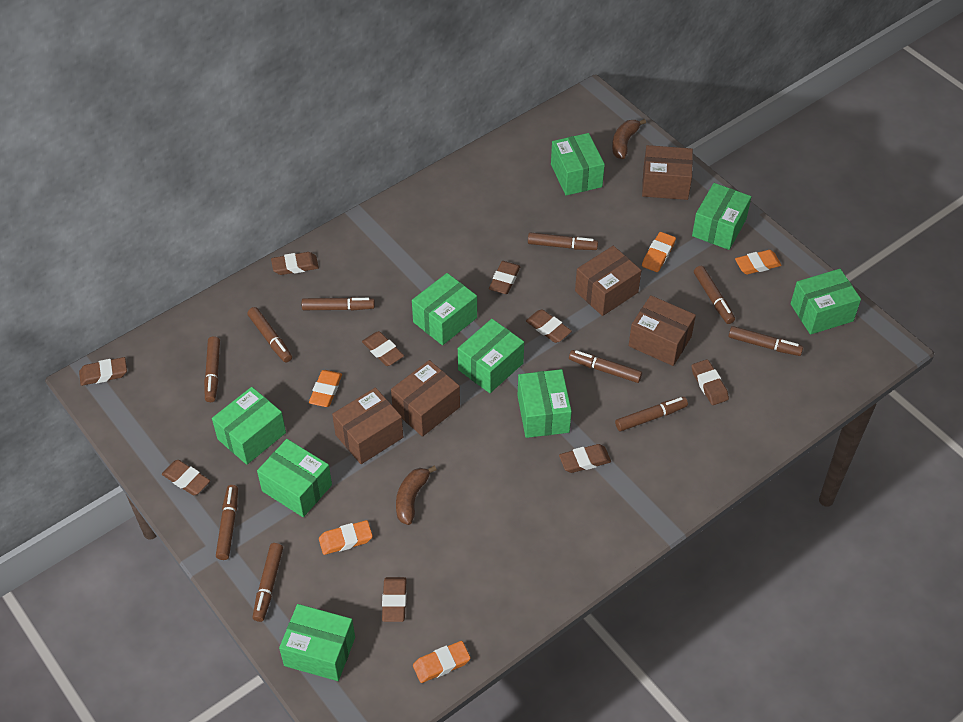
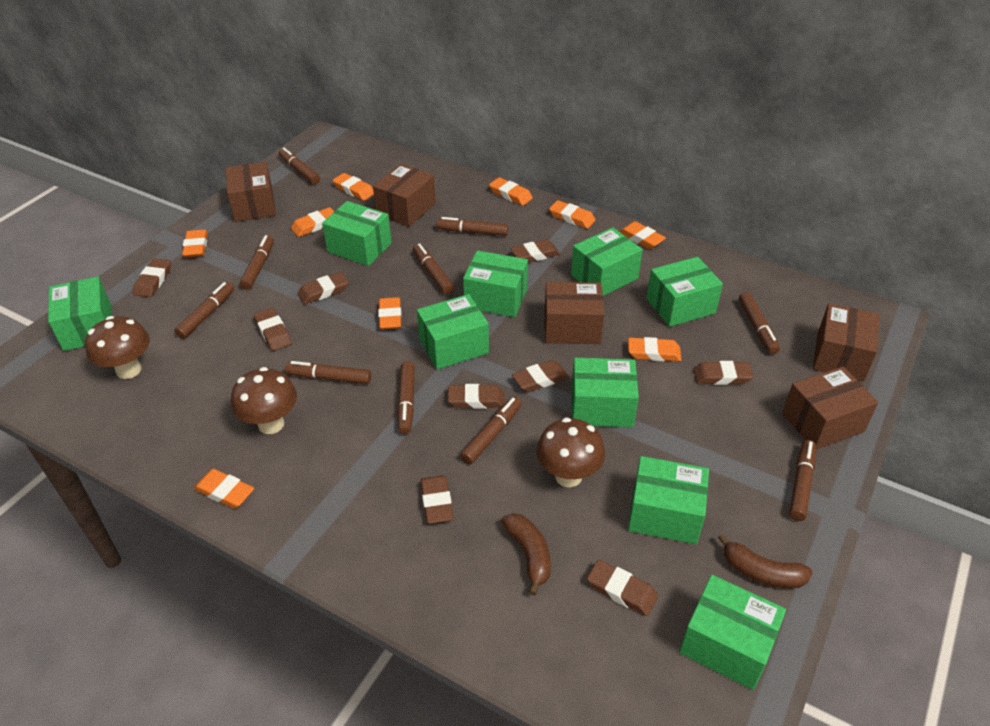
brown mushroom: none = 0 -> [85,316,150,379] [231,367,297,434] [536,417,605,487] = 3
orange eraser: [309,370,342,407] [319,520,373,555] [413,641,471,683] [642,232,676,272] [735,250,782,274] = 5 -> [182,229,208,258] [193,469,254,509] [291,207,334,237] [333,173,374,201] [378,297,402,330] [489,177,533,206] [549,200,596,229] [619,221,666,249] [628,337,682,361] = 9

